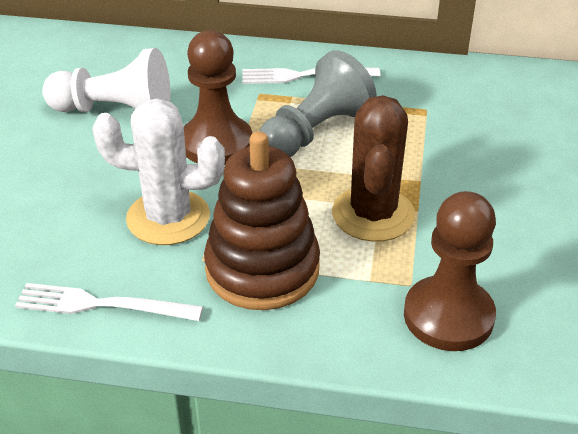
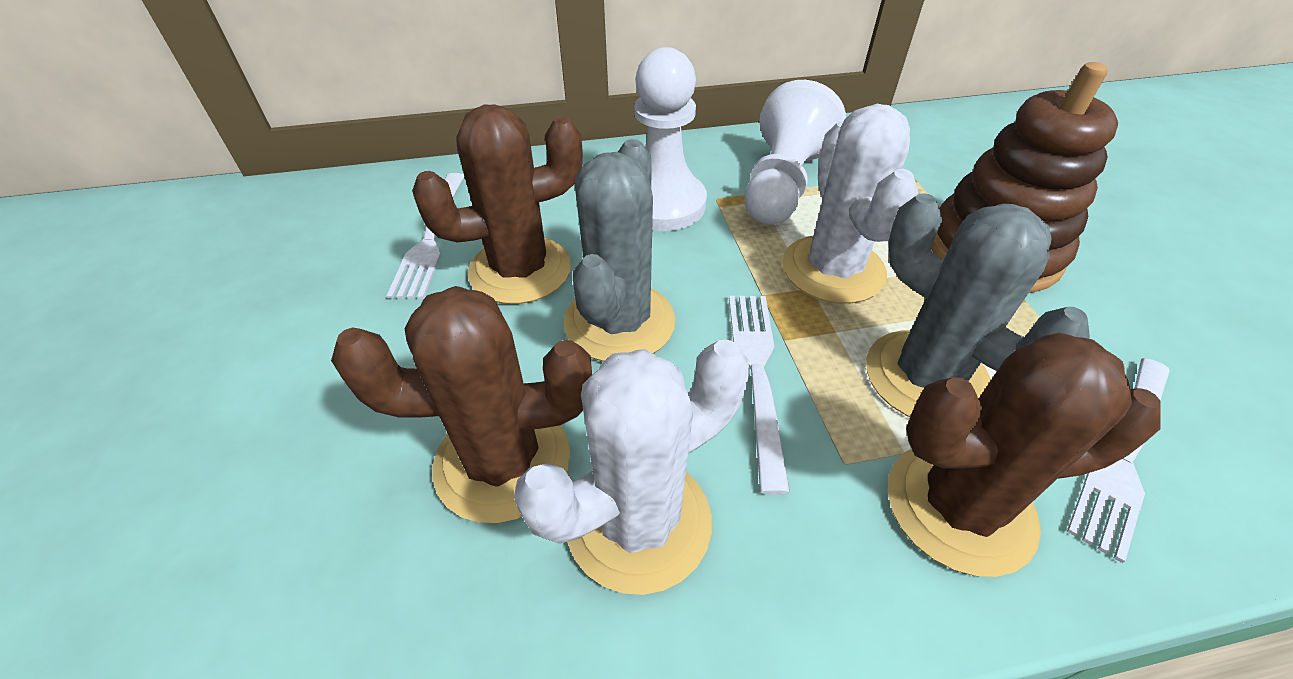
brown cactus: [332,95,415,242] = 1 -> [331,286,592,523] [412,105,582,304] [888,333,1161,577] = 3
brown pawn: [184,30,252,164] [404,191,496,351] = 2 -> none = 0
grey cactus: none = 0 -> [564,139,675,362] [866,193,1090,417] = 2
grey pawn: [259,50,377,157] = 1 -> none = 0
white cactus: [92,99,225,245] = 1 -> [514,339,750,595] [782,104,918,304] = 2
white fork: [15,283,203,321] [243,67,380,84] = 2 -> [387,173,464,299] [729,296,790,495] [1067,358,1170,563] = 3
white pawn: [42,48,170,112] = 1 -> [634,47,707,231] [744,80,846,225] = 2

